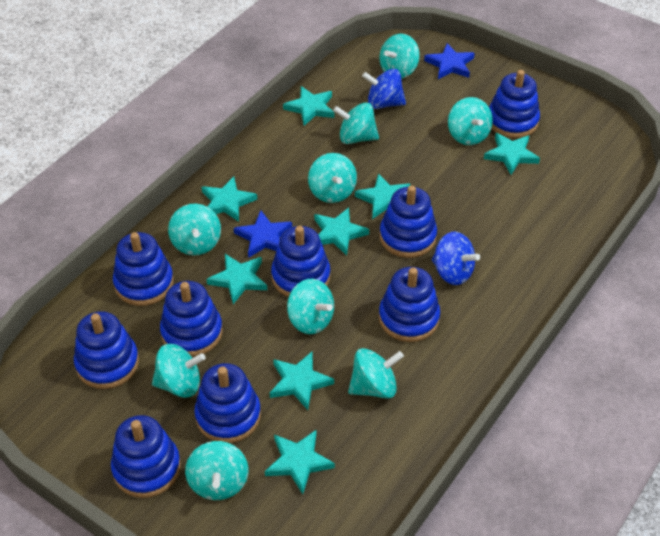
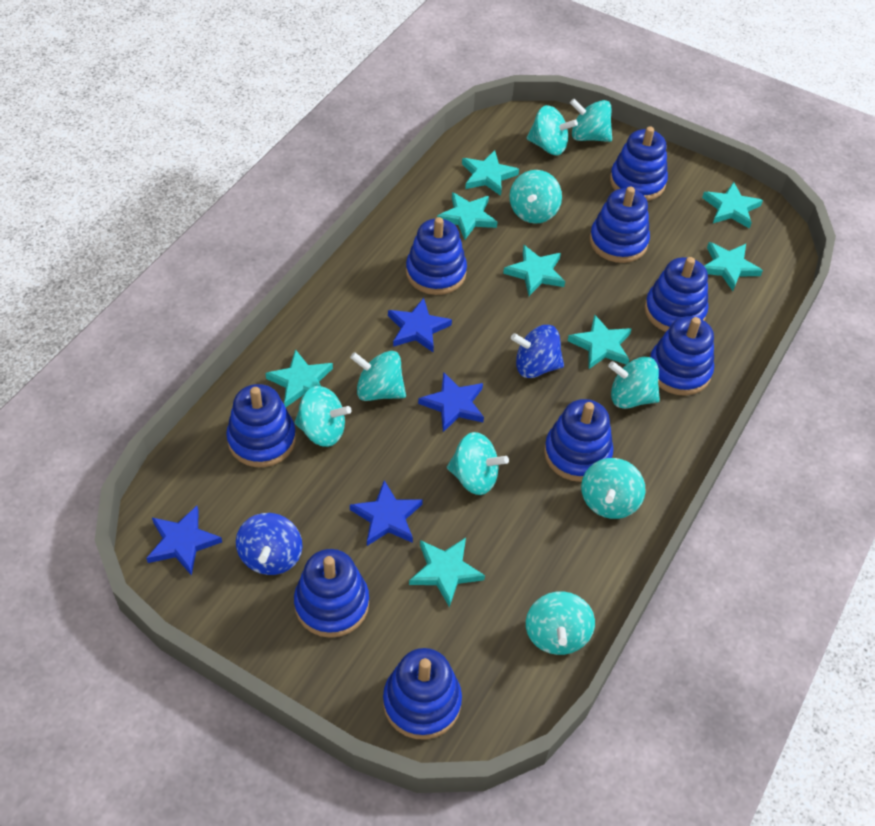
blue star: [234,210,292,258] [424,43,475,79] = 2 -> [146,506,222,576] [350,480,423,546] [388,298,452,352] [418,372,484,432] = 4

